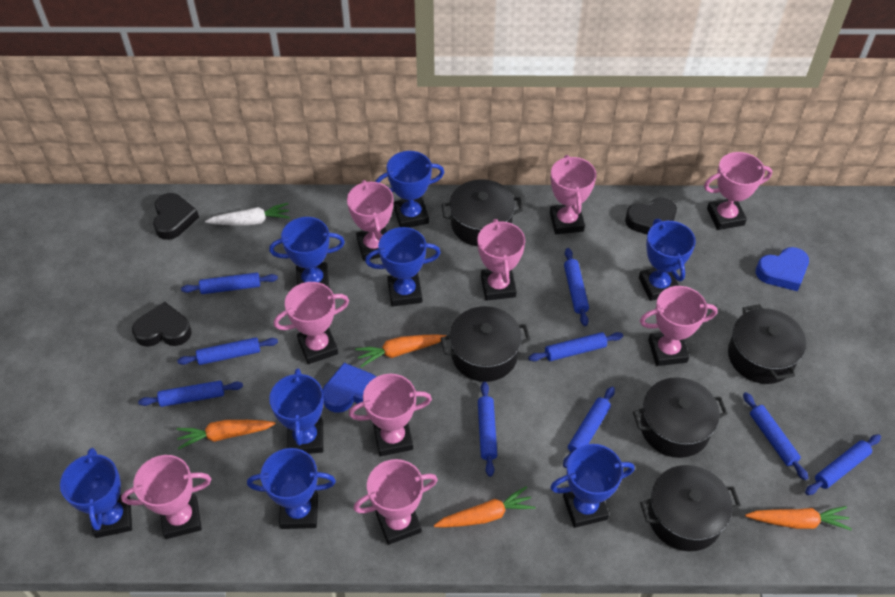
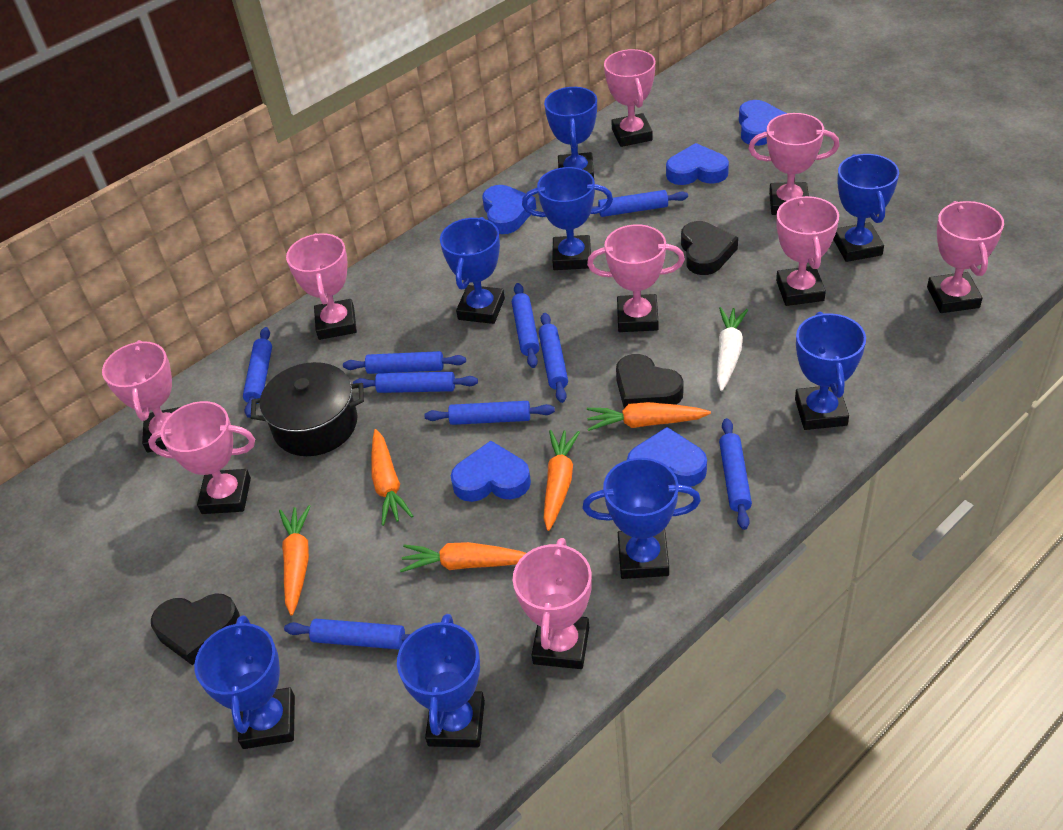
black pot: [440,306,530,382] [441,179,523,246] [633,377,728,458] [640,465,741,551] [728,304,806,384] = 5 -> [251,362,364,456] = 1
blue heart: [323,363,376,413] [756,247,809,291] = 2 -> [451,441,531,502] [482,185,536,234] [627,427,707,487] [666,143,729,185] [739,100,787,146] = 5
orange carrot: [177,420,276,450] [355,334,447,367] [434,486,535,528] [745,506,852,530] = 4 -> [279,505,311,616] [371,429,413,526] [400,542,526,572] [543,430,580,531] [587,402,711,431] = 5

